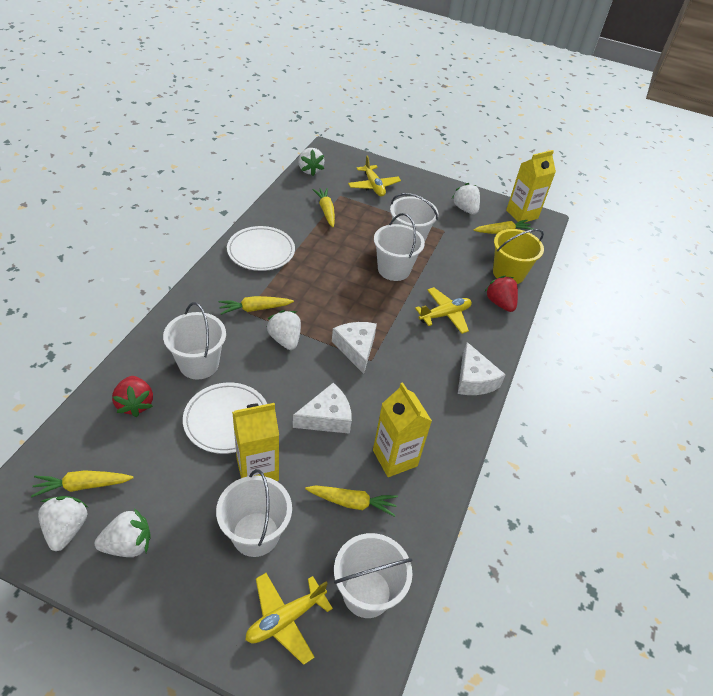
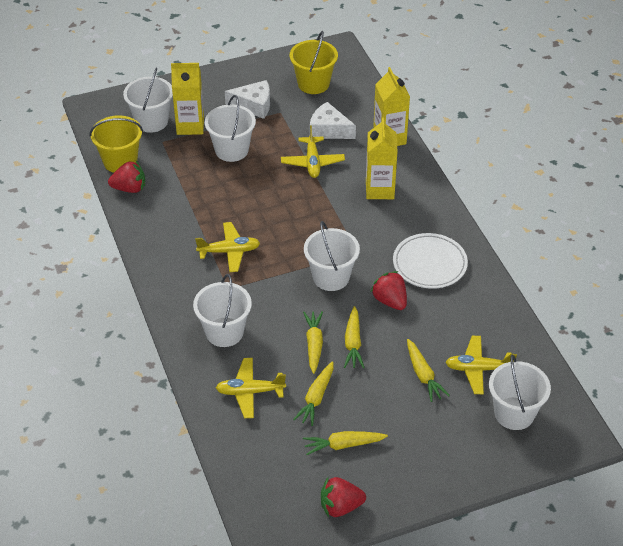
red strawberry: [112,376,153,417] [485,276,518,312] = 2 -> [108,161,145,193] [321,477,366,517] [371,271,407,310] = 3
white cheese: [293,383,352,434] [332,322,377,374] [458,342,506,395] = 3 -> [225,80,270,119] [310,102,356,139] = 2
white plate: [183,382,267,454] [227,226,295,271] = 2 -> [393,233,468,289] = 1
white strawberry: [38,496,88,551] [95,508,151,557] [267,310,301,350] [298,148,325,176] [452,183,480,215] = 5 -> none = 0
yellow bucket: [493,229,544,284] = 1 -> [89,115,143,173] [290,31,338,94] = 2
yellow plane: [245,573,333,665] [348,155,401,196] [415,287,472,334] = 3 -> [195,222,260,272] [216,358,286,418] [281,126,345,178] [445,336,517,395] = 4

